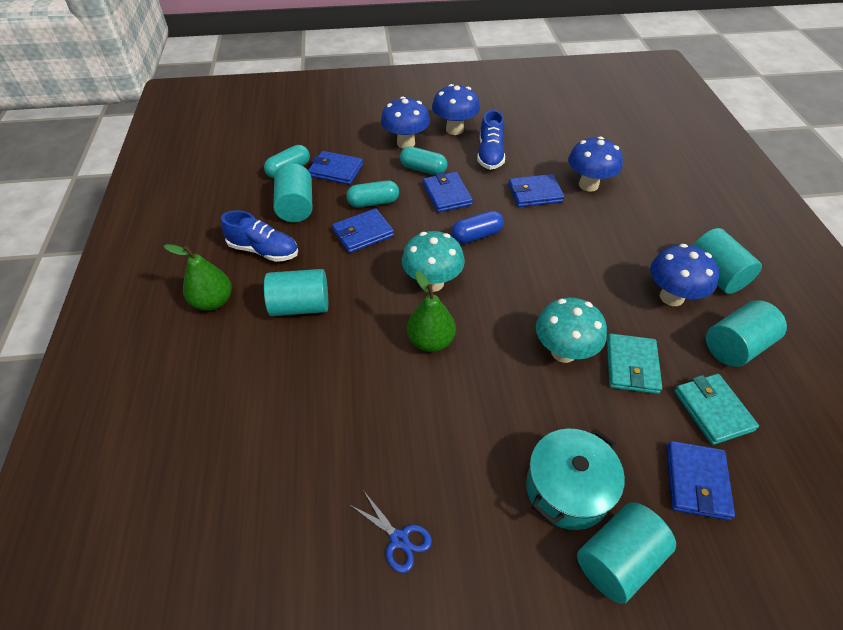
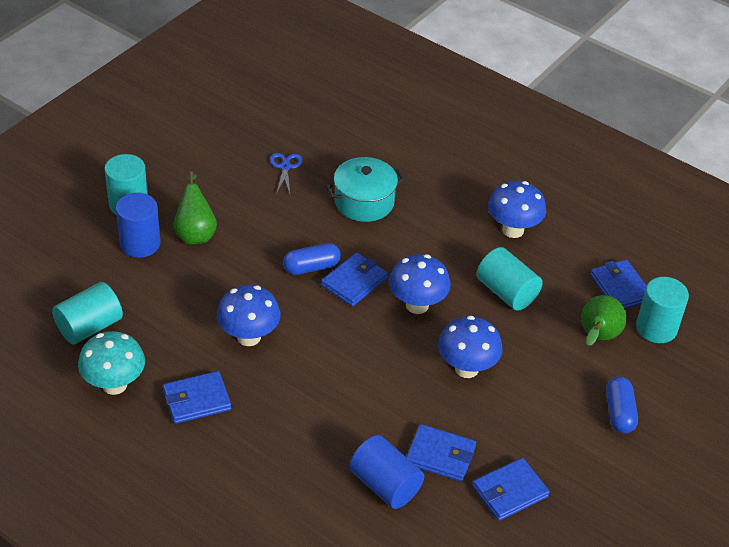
blue capsule: [451,211,504,244] = 1 -> [283,243,341,275] [606,376,638,433] = 2
blue cylinder: none = 0 -> [116,193,161,258] [349,435,424,509] = 2
blue shoe: [221,210,298,262] [477,110,505,170] = 2 -> none = 0
turquoise capsule: [264,145,310,178] [346,180,399,208] [400,146,448,175] = 3 -> none = 0
turquoise cylinder: [264,269,328,316] [273,163,312,222] [577,502,676,604] [692,228,762,294] [706,300,787,367] = 5 -> [52,282,123,345] [105,154,148,215] [477,247,543,311] [636,277,689,343] = 4
turquoise mushroom: [402,231,465,292] [536,298,607,363] = 2 -> [78,331,145,395] = 1
turquoise wallet: [607,334,662,394] [674,374,759,445] = 2 -> none = 0

